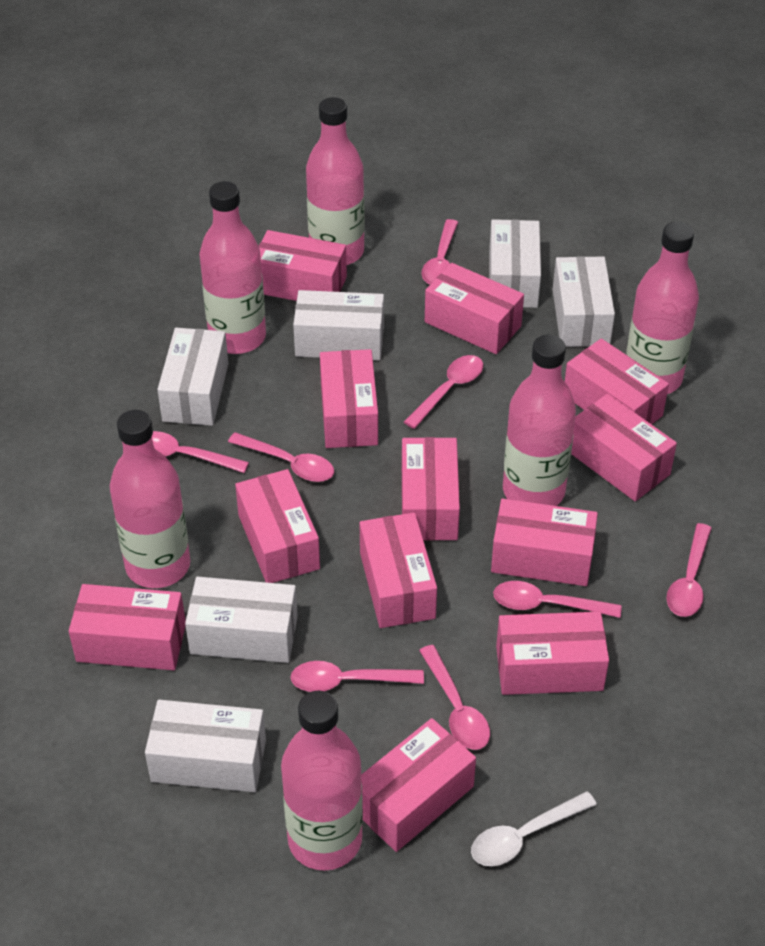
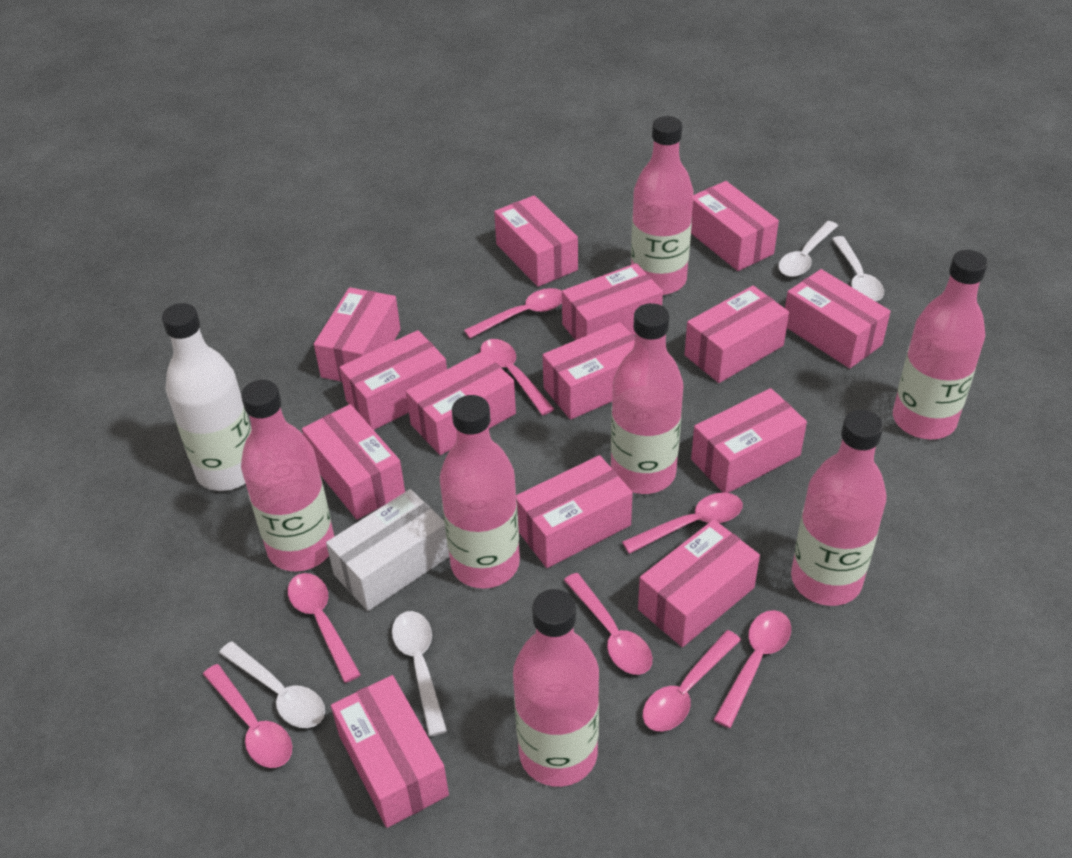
pink bottle: [110,410,190,588] [199,181,266,354] [281,691,363,871] [306,97,365,265] [503,335,576,506] [626,222,699,394] = 6 -> [241,380,335,571] [440,395,520,589] [513,589,599,787] [611,303,683,494] [631,116,694,295] [791,410,886,606] [893,250,988,440] = 7
pink box: [69,584,186,670] [235,469,320,583] [259,230,347,301] [320,349,378,448] [360,512,437,628] [361,718,476,852] [402,437,460,541] [425,263,524,354] [491,498,598,586] [496,612,609,695] [565,338,669,424] [571,394,677,501] = 12 -> [302,404,405,520] [314,287,401,382] [331,675,449,828] [339,330,447,430] [406,351,516,455] [494,195,578,287] [516,455,633,568] [543,322,635,420] [562,263,663,340] [638,520,760,647] [684,286,789,383] [691,181,779,271] [691,388,807,493] [785,269,891,368] = 14
white bottle: none = 0 -> [162,303,252,491] = 1
white box: [145,700,266,792] [157,328,229,426] [185,577,298,663] [293,290,384,360] [489,219,541,308] [553,256,615,347] = 6 -> [326,489,449,611] = 1
white spoon: [471,791,597,866] = 1 -> [219,641,325,728] [392,611,447,736] [778,221,838,277] [832,236,884,301] = 4

